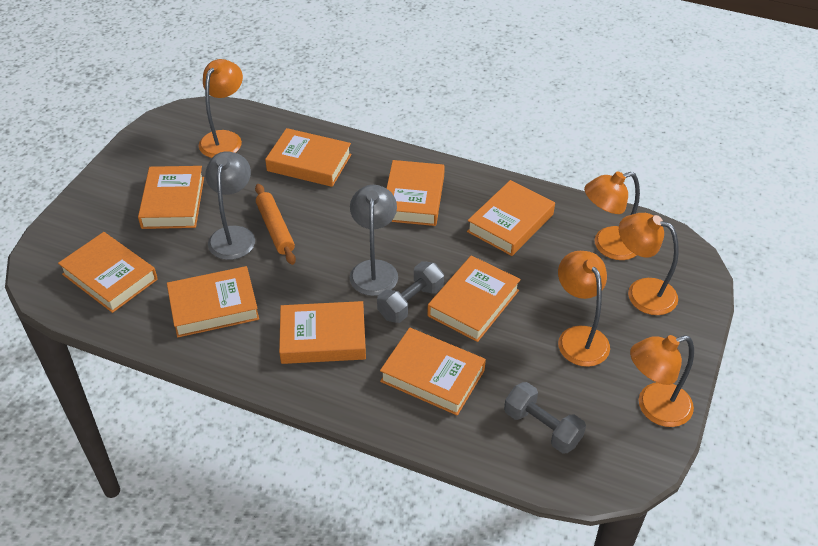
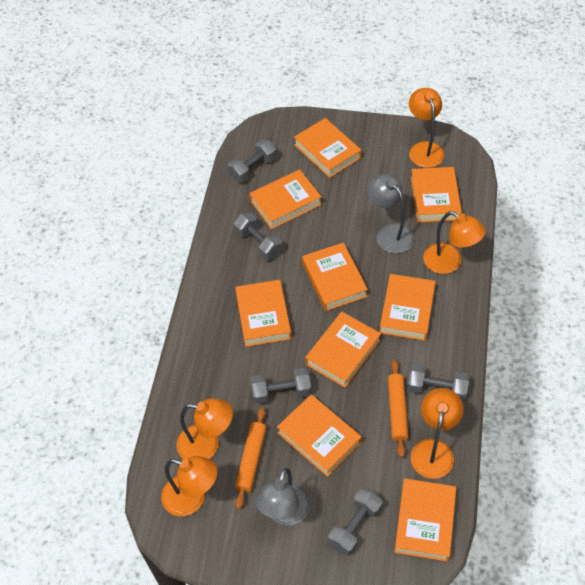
grey dumbbell: [377,261,444,323] [504,382,586,454] = 2 -> [228,139,277,182] [234,212,282,260] [250,368,312,404] [329,488,383,556] [407,364,469,401] = 5
orange rolling pin: [255,184,296,265] = 1 -> [235,407,266,509] [388,360,409,458] = 2

